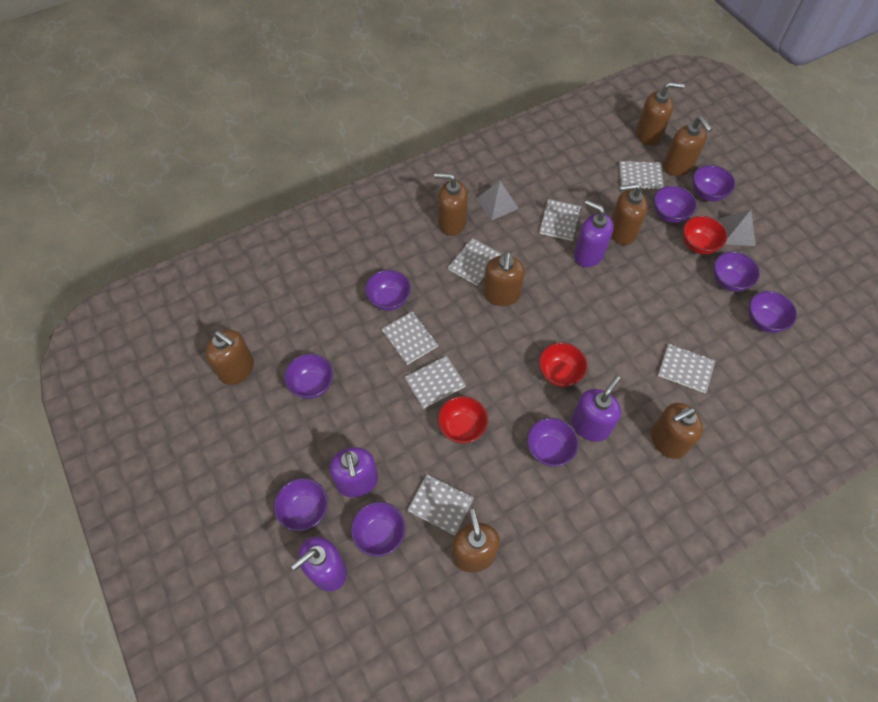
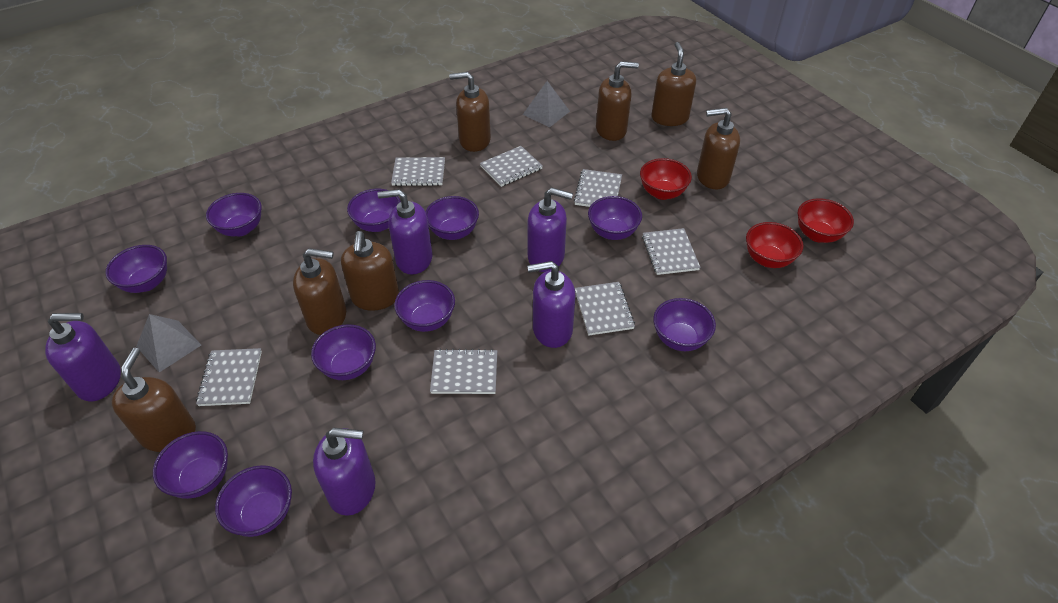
brown soap dispenser: [205,330,254,385] [434,173,468,236] [452,509,500,572] [483,252,525,306] [611,184,648,245] [636,82,685,146] [651,403,703,459] [663,117,712,176] = 8 -> [111,348,196,452] [293,248,346,335] [341,231,399,311] [449,72,491,152] [596,61,639,141] [652,42,696,126] [697,108,740,189] = 7
purple bowl: [274,478,328,531] [284,354,333,399] [351,502,406,557] [365,270,411,311] [527,418,579,467] [654,186,697,223] [693,165,735,201] [714,251,760,292] [749,291,797,333] = 9 -> [105,245,167,293] [153,431,228,499] [206,193,262,236] [215,465,292,537] [311,324,376,380] [347,189,401,232] [394,280,455,332] [425,196,479,240] [588,196,642,240] [653,298,716,351] = 10
purple soap dispenser: [291,536,347,591] [329,447,378,497] [571,376,621,442] [574,200,614,267] = 4 -> [45,313,121,401] [313,428,376,516] [377,189,432,274] [527,261,575,348] [528,188,573,272] = 5

